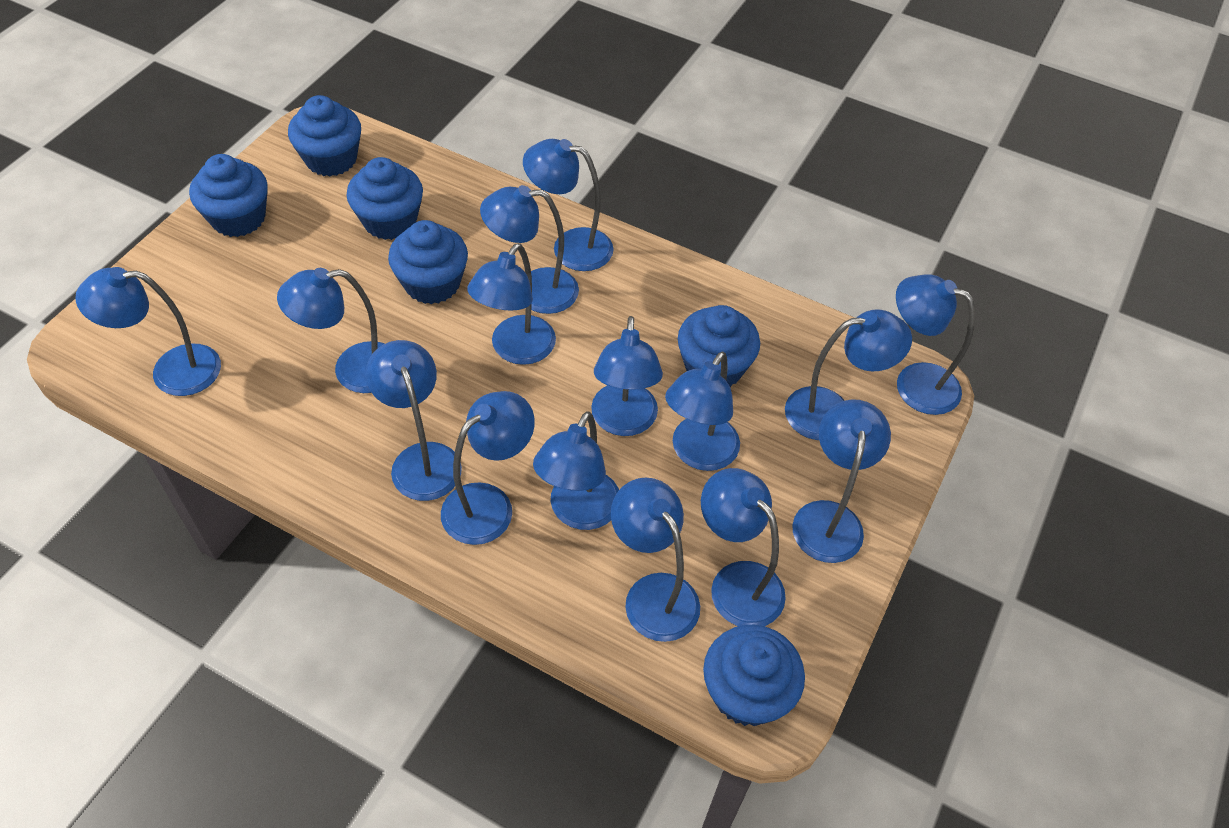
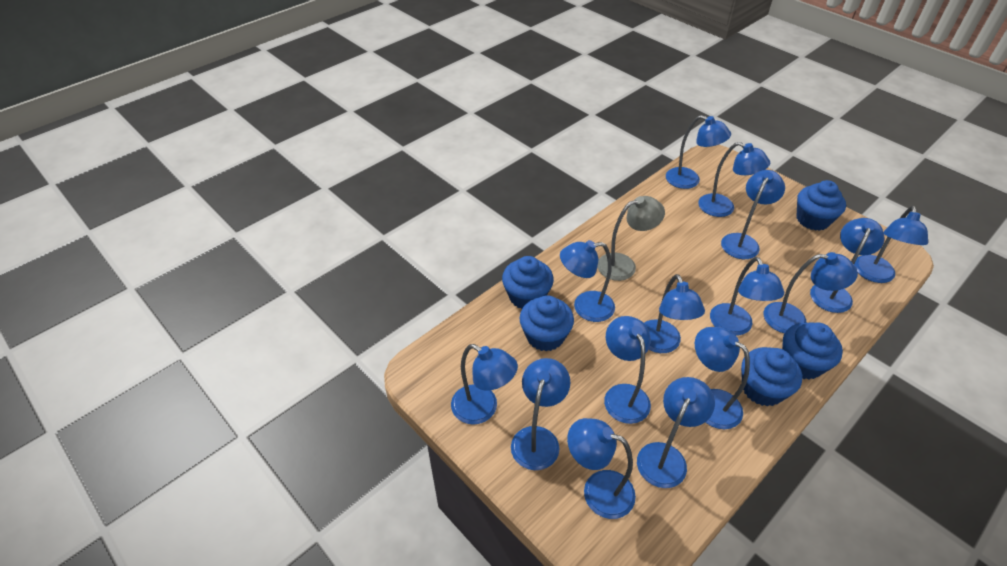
blue cupcake: [189,154,268,237] [288,95,361,176] [347,157,423,240] [388,220,468,304] [678,305,760,387] [703,625,805,726] = 6 -> [502,256,554,309] [520,295,574,351] [741,347,802,407] [782,322,843,380] [797,180,846,231] = 5
grey lamp: none = 0 -> [597,196,665,281] = 1

